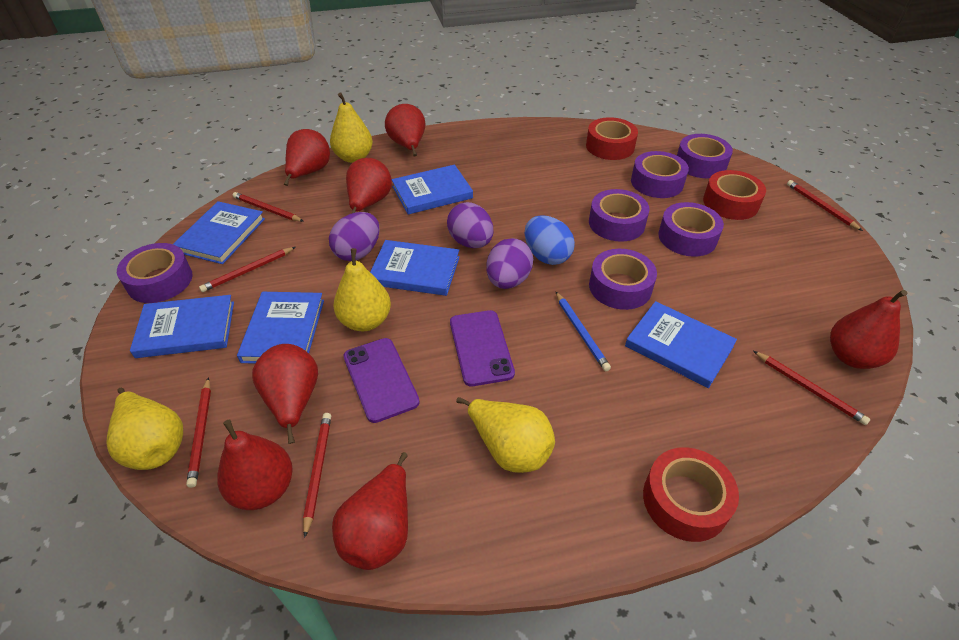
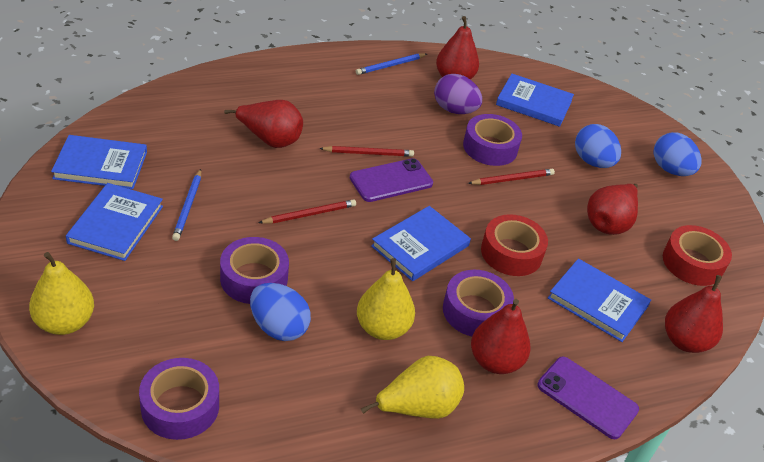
blue book: [130,295,234,358] [173,201,265,264] [237,292,324,364] [370,240,460,296] [392,165,473,215] [625,301,737,388] = 6 -> [51,135,147,189] [66,183,163,261] [371,206,471,281] [496,74,574,127] [548,259,651,342] = 5
blue egg: [525,215,575,265] = 1 -> [250,283,311,341] [575,124,621,168] [653,132,702,176] = 3
blue pencil: [556,292,611,371] = 1 -> [172,169,201,241] [356,53,427,75] = 2
purple egg: [329,212,380,261] [447,202,494,248] [486,238,533,289] = 3 -> [434,74,482,114] = 1
purple tape: [117,243,193,303] [589,189,650,242] [589,249,657,310] [631,151,689,198] [658,202,724,257] [677,134,733,178] = 6 -> [139,358,219,440] [220,237,289,304] [443,270,514,336] [463,114,522,166] = 4
red pear: [217,420,293,510] [252,344,318,444] [284,129,330,186] [332,452,408,570] [346,158,392,213] [385,104,425,156] [830,290,907,369] = 7 -> [224,100,303,148] [436,16,479,80] [471,299,531,374] [587,184,638,235] [665,275,723,353] = 5
red pencil: [186,377,211,488] [199,247,295,292] [233,192,304,222] [303,413,331,538] [753,351,870,425] [787,180,863,231] = 6 -> [259,199,356,224] [319,146,414,157] [468,169,555,185] = 3
red tape: [586,117,638,160] [643,447,739,542] [703,170,766,220] = 3 -> [481,214,548,276] [663,225,732,286] = 2
yellow pear: [107,388,183,470] [330,92,373,163] [334,248,391,331] [456,397,555,473] = 4 -> [29,252,94,335] [357,258,415,340] [361,356,464,419] = 3

